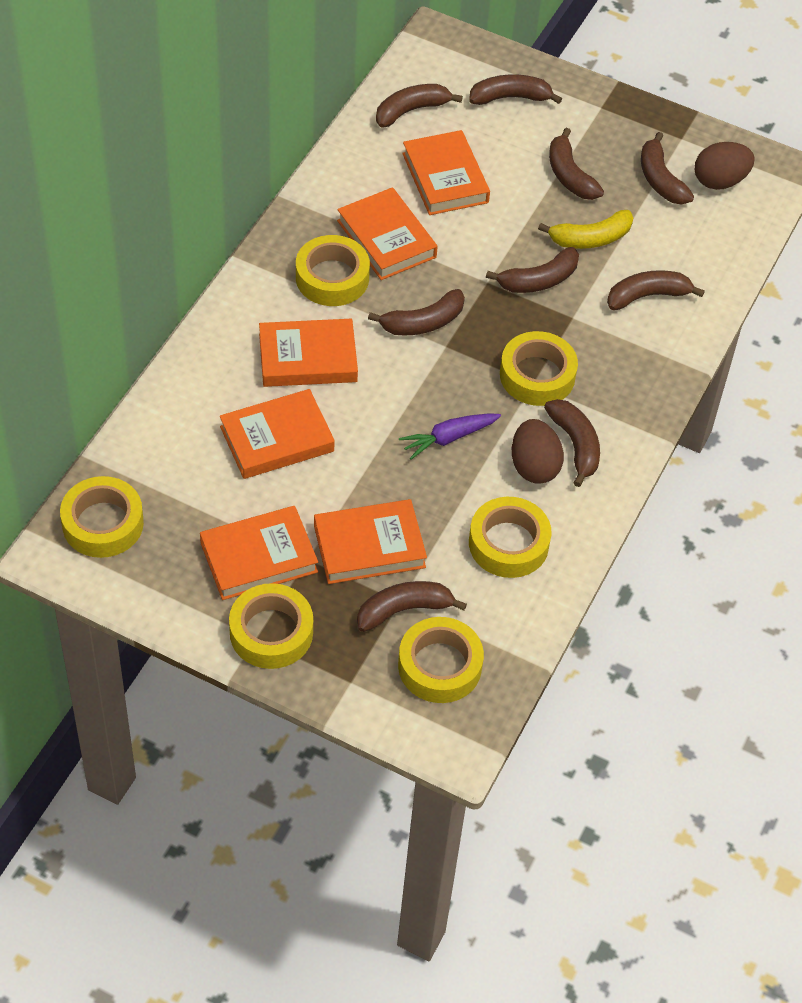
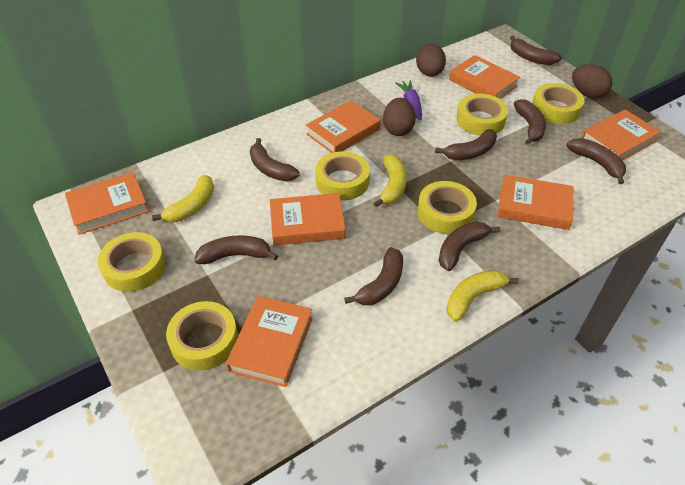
brown banana: [357,581,467,632] [368,289,465,336] [376,84,463,128] [469,74,562,105] [486,247,579,293] [544,399,600,487] [549,128,604,200] [607,270,705,310] [641,132,694,205] = 9 -> [195,235,278,264] [250,138,300,181] [344,247,403,305] [435,129,497,160] [438,222,501,271] [510,35,562,65] [514,99,546,145] [567,138,626,184] = 8
brown egg: [512,419,564,484] [695,142,755,190] = 2 -> [383,98,416,136] [416,44,446,77] [572,64,613,98] = 3
orange book: [200,506,318,600] [220,389,335,479] [259,319,358,387] [314,499,427,584] [337,187,438,280] [402,130,490,215] = 6 -> [65,172,149,235] [226,296,313,387] [270,193,346,245] [306,100,381,153] [449,55,520,99] [497,175,573,230] [581,110,661,161] = 7
yellow banana: [538,210,633,249] = 1 -> [152,175,214,222] [374,155,407,207] [447,270,519,322] = 3

